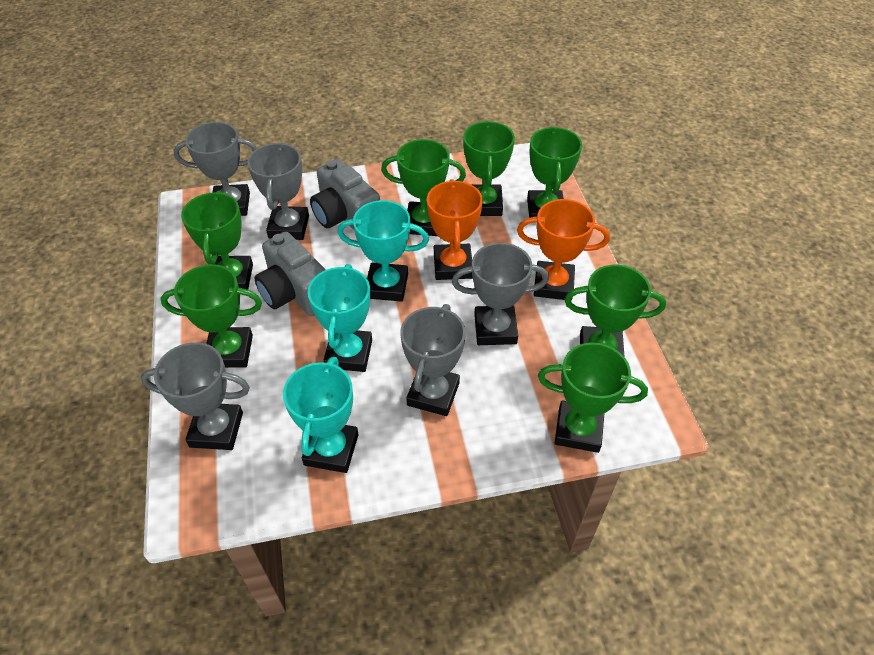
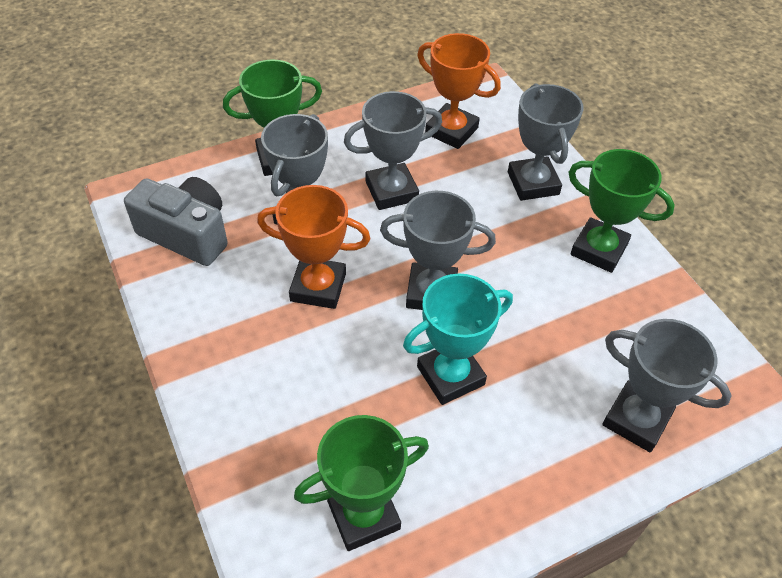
green trophy: [160,264,262,368] [181,191,253,290] [381,139,466,236] [463,121,515,216] [527,127,582,218] [538,343,648,453] [564,265,666,356] = 7 -> [223,59,322,176] [294,415,429,551] [568,149,675,273] = 3
grey camera: [254,232,326,316] [310,159,380,231] = 2 -> [124,177,228,266] = 1
turquoise trophy: [283,357,359,473] [307,264,372,372] [337,200,429,302] = 3 -> [403,274,513,405] = 1

